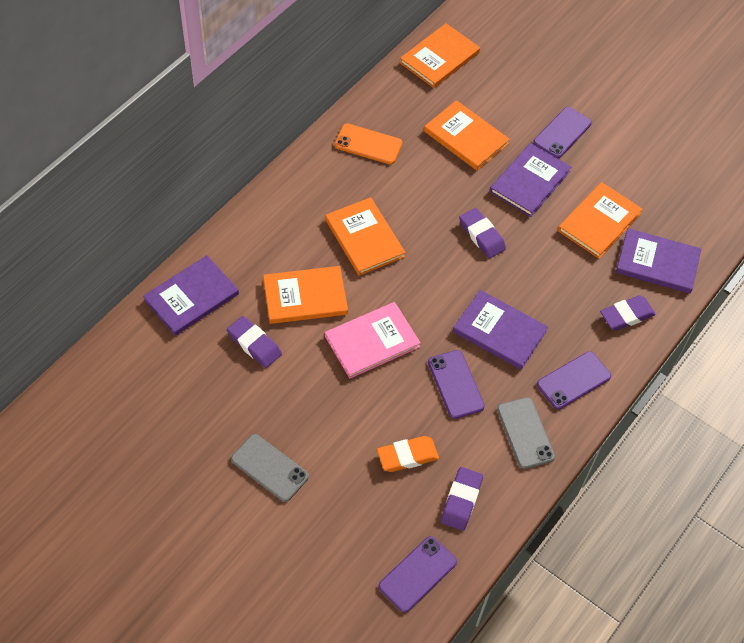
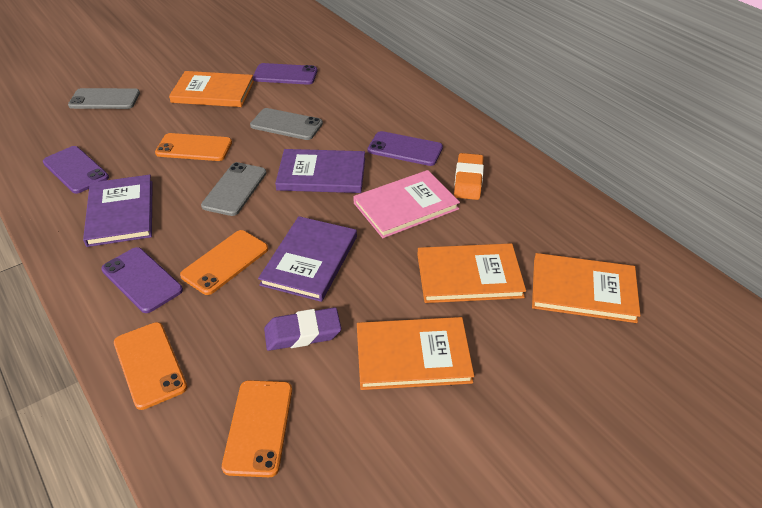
grey phone: [231,434,309,502] [497,397,555,469] = 2 -> [68,88,140,109] [201,162,266,216] [250,108,323,140] = 3
orange book: [263,266,348,324] [325,197,406,276] [400,23,480,88] [424,100,510,171] [558,182,643,259] = 5 -> [169,71,254,107] [357,317,474,390] [418,243,526,303] [532,253,641,323] = 4
orange phone: [334,123,403,164] = 1 -> [114,322,187,410] [155,133,232,161] [180,230,268,295] [222,380,292,477] = 4
purple book: [143,255,239,336] [453,290,548,370] [489,143,571,217] [616,228,701,294] = 4 -> [83,175,153,247] [258,216,357,302] [275,149,365,193] = 3
purple eraser: [227,316,282,368] [441,467,483,531] [459,208,506,258] [600,295,656,331] = 4 -> [264,307,341,351] = 1

